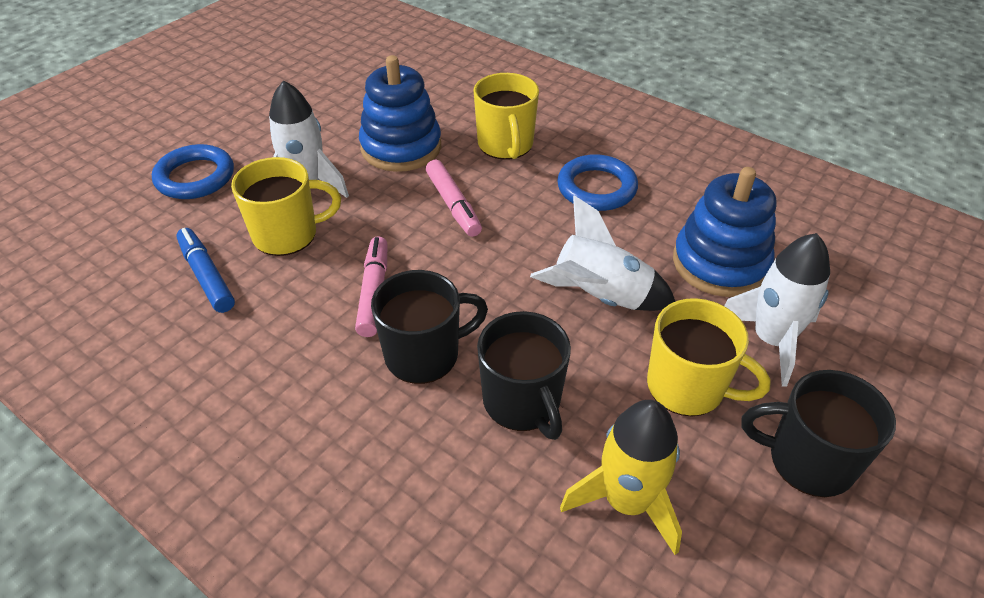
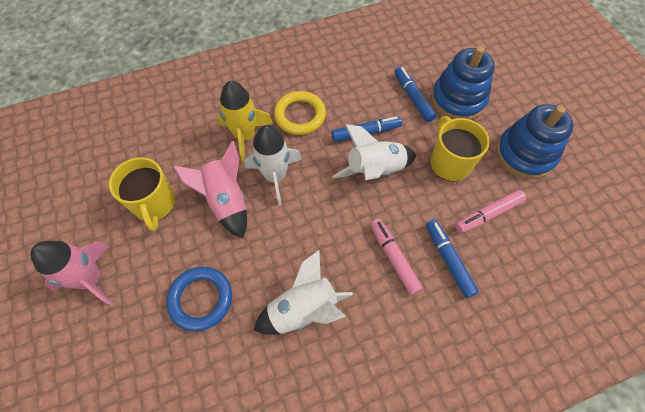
black mug: [371,270,488,384] [477,311,571,440] [742,370,896,497] = 3 -> none = 0
blue marker: [176,228,235,313] = 1 -> [331,116,402,142] [394,67,437,122] [426,219,479,298] = 3
blue ring: [152,144,234,199] [557,154,638,211] = 2 -> [166,267,232,332] = 1
pink rocket: none = 0 -> [30,241,114,306] [173,141,247,239] = 2
yellow mug: [231,157,341,256] [473,73,539,160] [647,298,771,416] = 3 -> [109,157,176,231] [431,116,490,181] = 2
yellow ring: none = 0 -> [274,91,326,135] = 1

